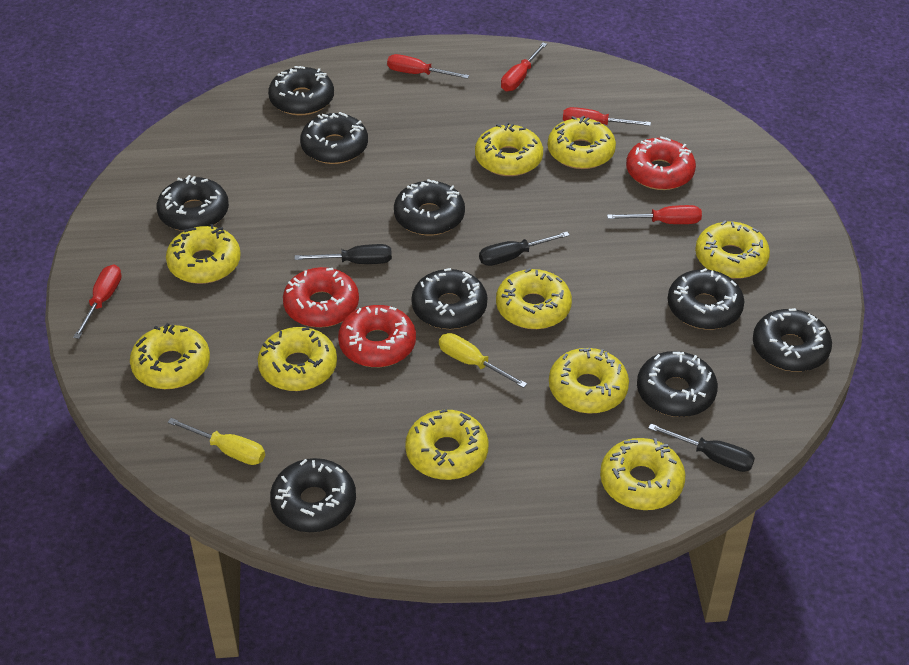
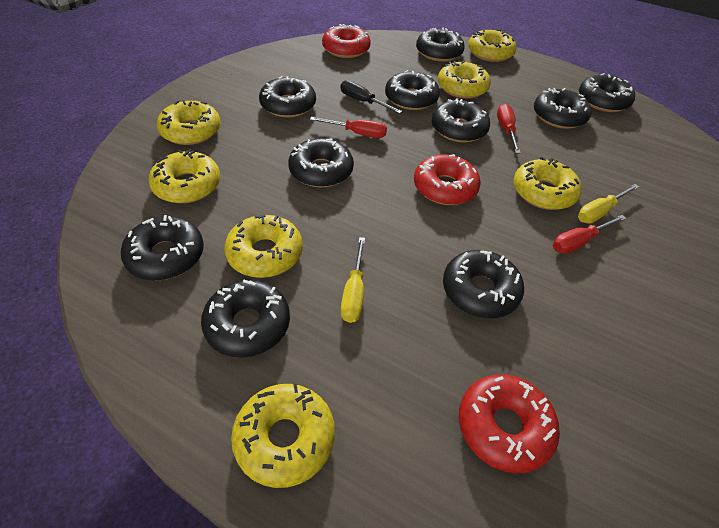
black donut: [157,175,229,231] [268,66,334,115] [270,458,356,532] [300,112,368,164] [394,179,465,236] [411,268,487,329] [637,351,718,417] [668,268,744,330] [753,308,832,372] = 9 -> [121,215,204,281] [201,279,290,358] [259,76,316,118] [288,138,354,187] [385,70,440,110] [416,28,465,62] [432,98,490,142] [443,250,524,318] [534,88,592,129] [579,73,635,112] = 10
black screwdriver: [295,244,392,264] [479,232,570,266] [648,424,755,472] = 3 -> [340,80,402,114] = 1
red screwdriver: [73,265,122,339] [387,54,469,79] [501,43,547,91] [563,107,651,126] [607,205,702,224] = 5 -> [310,117,387,138] [497,104,521,154] [553,215,626,254] = 3
yellow donut: [130,323,210,389] [166,224,241,284] [258,327,337,391] [405,409,488,480] [475,122,543,176] [496,268,572,329] [548,116,616,169] [549,348,629,414] [600,438,686,510] [695,221,770,279] = 10 -> [149,149,220,203] [157,100,220,145] [224,214,303,278] [231,384,335,488] [438,61,491,99] [468,29,517,62] [513,157,582,210] = 7

